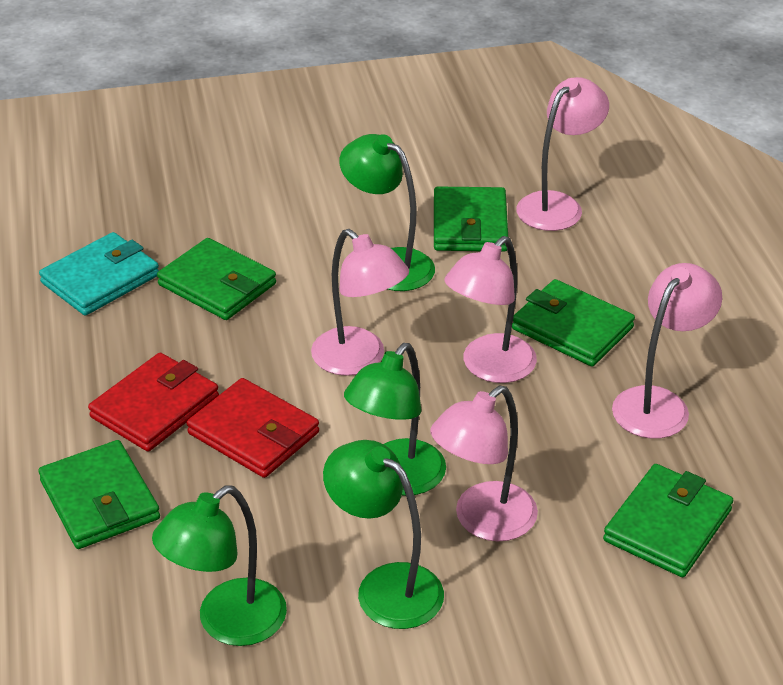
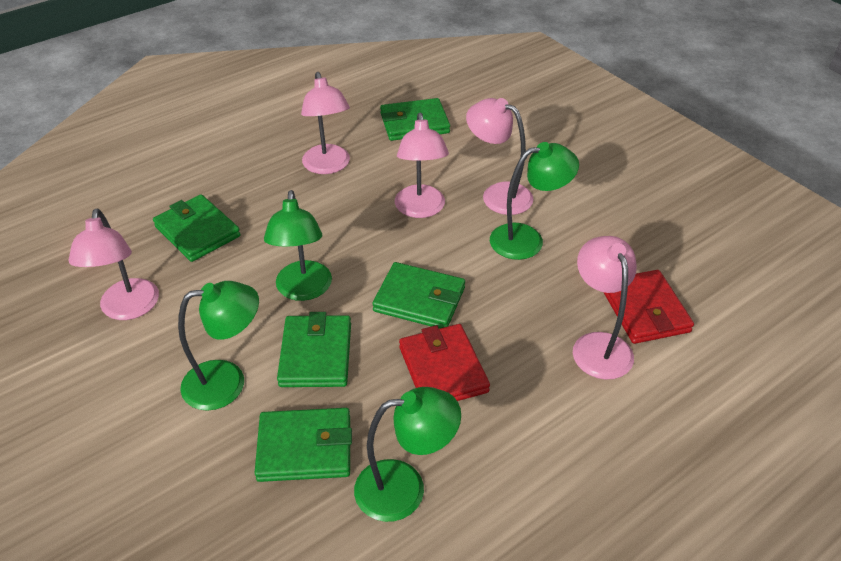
turquoise wallet: [39,232,159,316] = 1 -> none = 0

